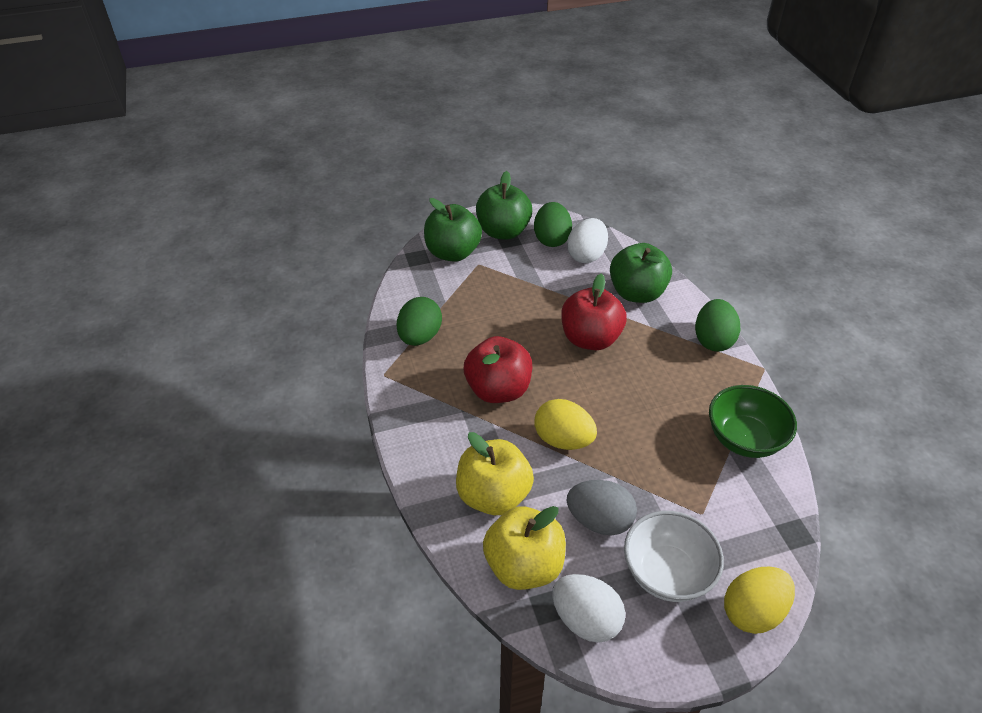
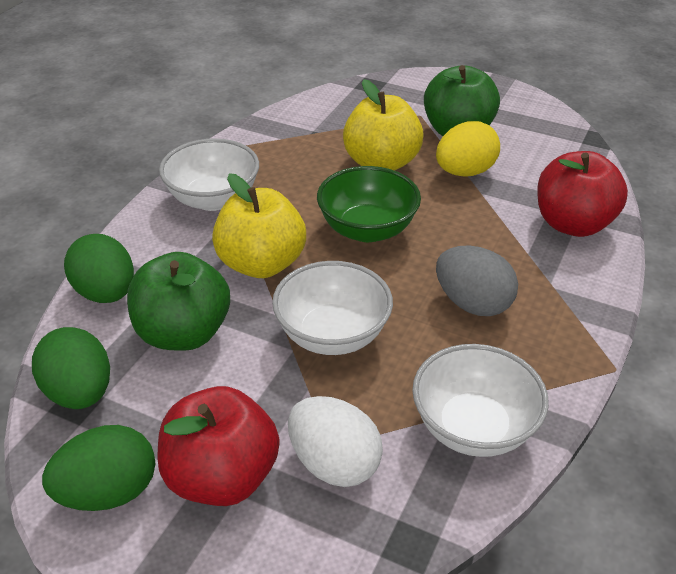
green apple: [424,198,482,262] [476,171,532,239] [610,243,672,303] = 3 -> [127,252,230,351] [424,65,500,136] = 2
white bowl: [624,511,724,602] = 1 -> [159,138,259,211] [272,261,393,355] [412,344,549,457] = 3
white egg: [552,574,625,643] [567,218,608,263] = 2 -> [288,396,383,487] = 1
yellow egg: [534,399,597,450] [724,567,795,634] = 2 -> [436,121,500,177] = 1

